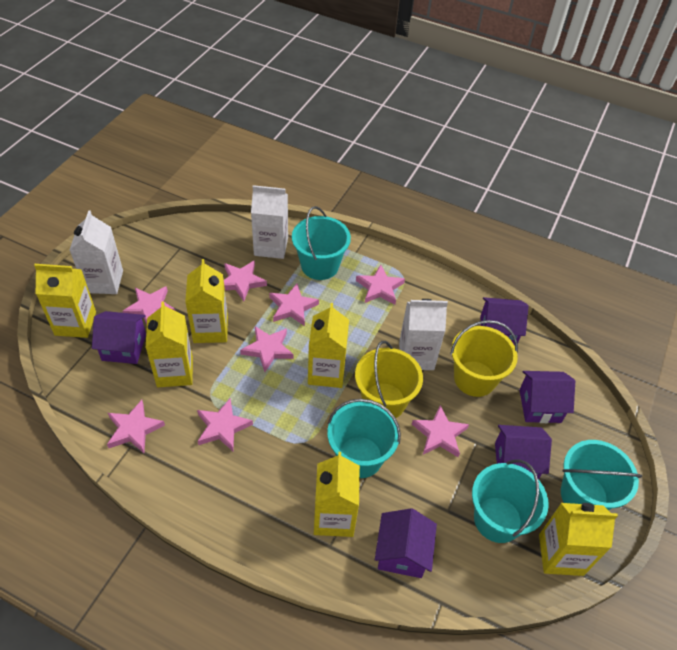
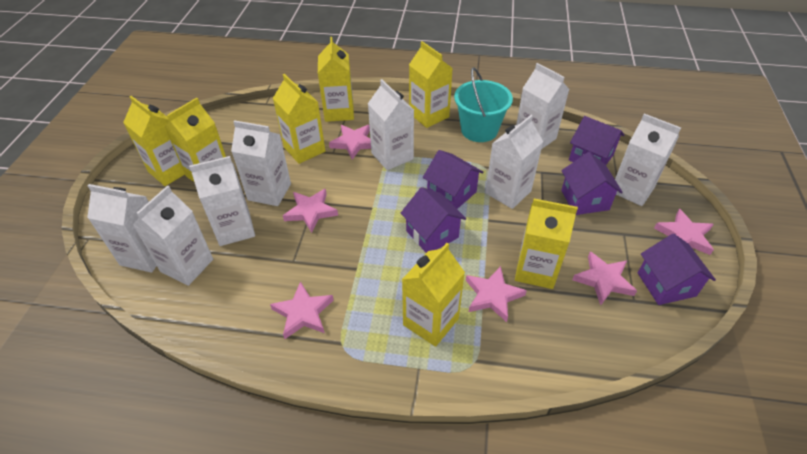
pink star: [107,400,165,453] [122,286,175,325] [197,398,253,451] [224,261,267,302] [240,326,294,372] [269,284,319,326] [356,264,405,305] [412,405,469,457] = 8 -> [270,281,334,339] [283,189,338,233] [329,125,371,160] [466,266,527,322] [572,251,637,305] [654,209,714,255] = 6
turquoise bucket: [292,206,351,280] [327,399,401,478] [472,459,549,543] [561,440,642,510] = 4 -> [454,67,513,142] = 1
white carton: [70,210,123,294] [251,185,288,259] [399,299,448,370] = 3 -> [87,184,156,273] [132,185,213,286] [189,156,255,246] [231,120,291,206] [368,79,414,170] [485,115,543,209] [516,63,570,149] [615,114,681,206] = 8
yellow bucket: [355,341,423,418] [450,320,518,397] = 2 -> none = 0
yellow carton: [34,264,96,338] [146,302,193,387] [185,259,228,343] [308,303,349,388] [314,452,360,537] [539,503,618,576] = 6 -> [123,96,185,186] [165,98,226,182] [273,74,325,164] [318,37,354,122] [402,243,465,347] [409,41,453,128] [515,199,578,289] = 7

